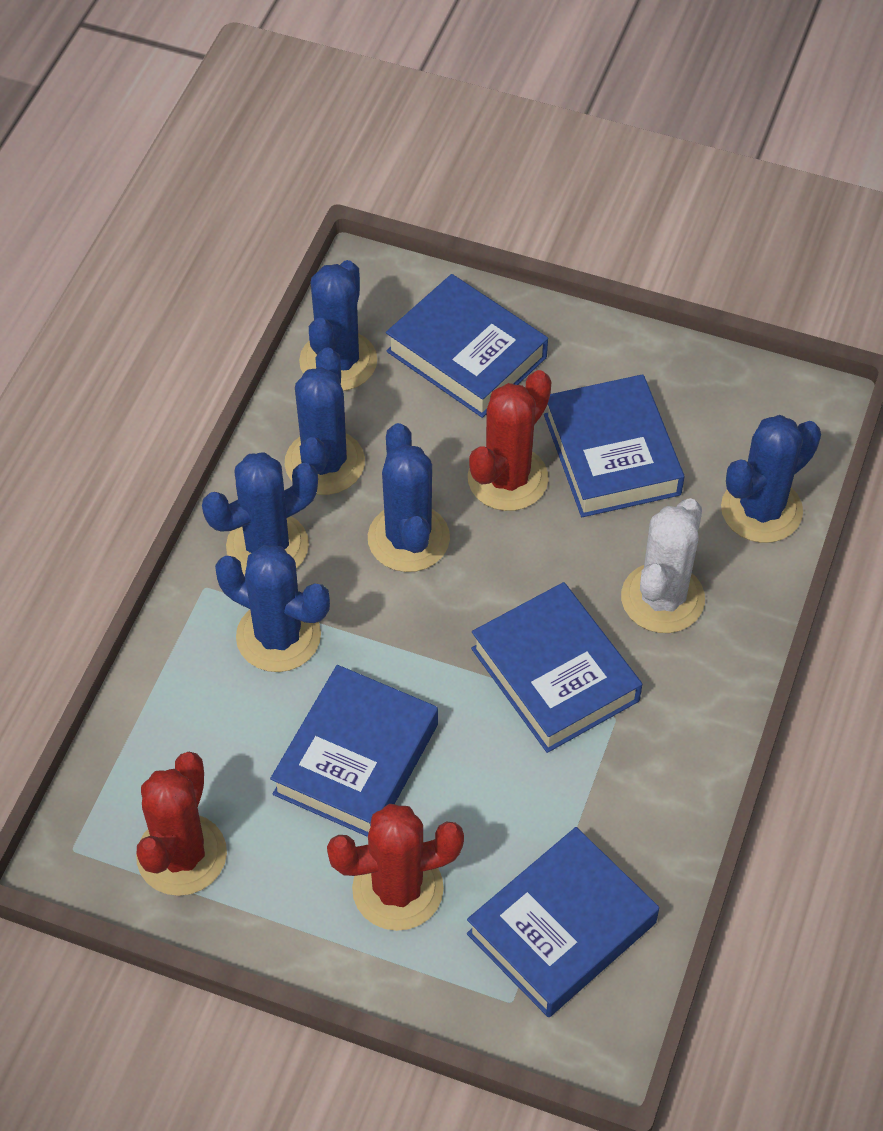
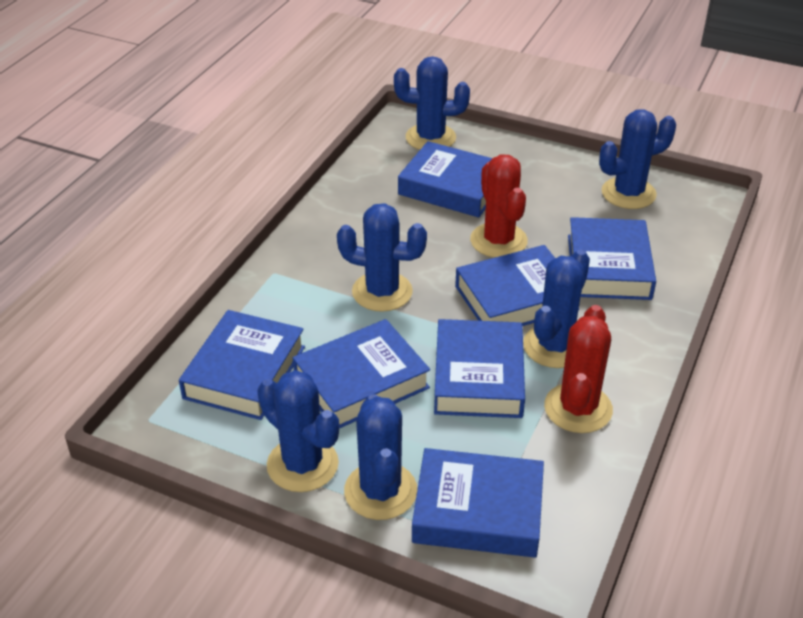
blue book: [270,665,438,837] [386,274,548,418] [467,827,659,1017] [471,582,642,753] [544,374,685,517] = 5 -> [179,310,305,420] [293,319,430,428] [398,141,493,217] [412,448,544,558] [434,319,525,418] [455,245,582,326] [568,217,656,300] = 7
red cactus: [136,752,227,896] [327,804,464,931] [468,370,551,511] = 3 -> [470,154,528,258] [544,305,613,433] = 2
white cactus: [621,498,705,633] = 1 -> none = 0

